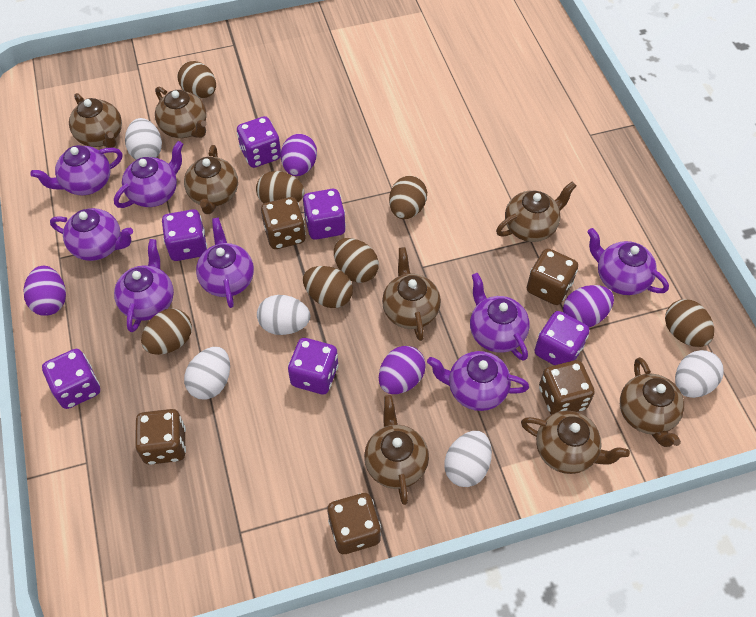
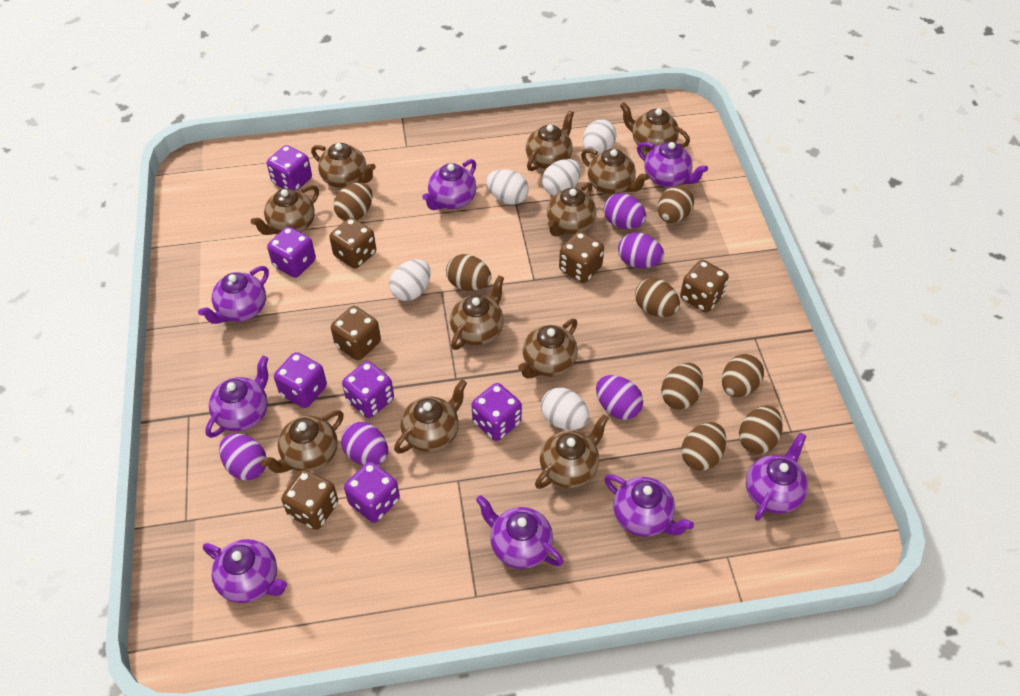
brown egg: [141,309,192,355] [178,61,216,98] [256,171,305,203] [303,266,353,308] [334,238,379,283] [389,176,427,219] [665,299,714,347] = 7 -> [333,182,373,221] [446,254,491,291] [635,278,680,317] [658,185,694,223] [661,363,703,410] [681,422,726,471] [722,354,764,397] [739,406,783,454] = 8
brown teapot: [69,93,122,148] [155,87,207,138] [184,145,238,214] [364,395,429,505] [382,247,441,341] [496,181,576,242] [521,411,630,474] [620,357,684,447] = 8 -> [250,185,319,235] [261,410,344,473] [311,143,376,188] [394,380,467,454] [450,275,504,350] [518,319,578,379] [526,110,574,171] [535,415,609,489] [547,182,596,236] [581,149,649,195] [620,102,690,152] = 11
purple egg: [24,266,66,316] [281,134,317,176] [379,346,426,394] [563,285,614,327] = 4 -> [219,433,266,480] [341,422,388,465] [596,375,643,420] [604,193,646,229] [618,233,664,268] = 5

